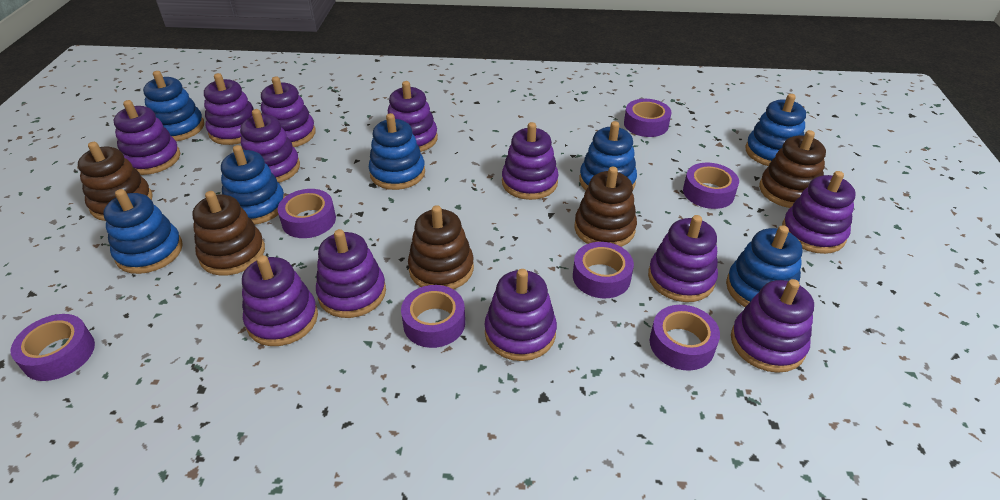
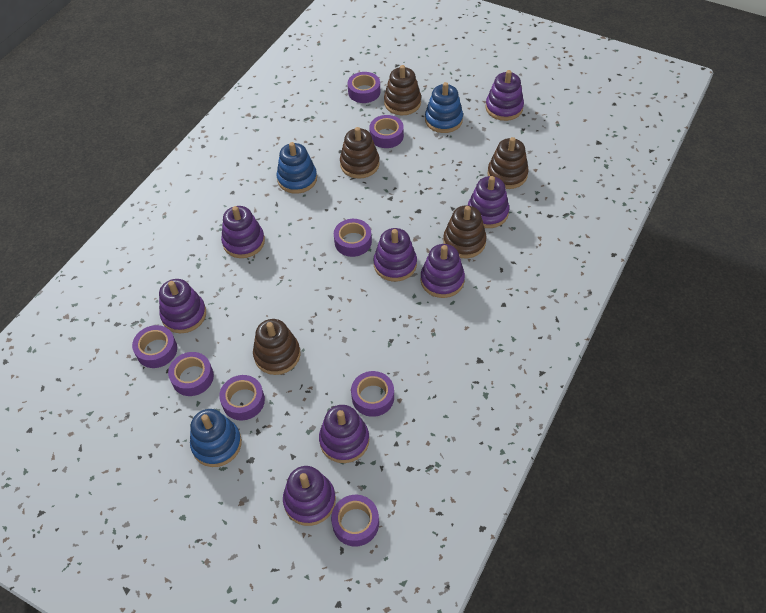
blue stacking toy: [103,189,183,274] [143,71,204,141] [221,145,285,225] [369,113,425,190] [579,121,637,191] [726,225,803,307] [745,94,806,166] = 7 -> [190,409,242,467] [277,142,317,194] [425,82,463,133] = 3
purple stacking toy: [114,100,180,175] [204,73,253,145] [240,109,300,183] [242,255,318,346] [261,76,316,147] [316,229,386,318] [388,81,438,152] [484,269,557,361] [502,122,559,200] [648,215,718,302] [731,279,814,373] [782,171,856,254] = 12 -> [159,279,206,333] [221,206,265,258] [283,466,336,526] [319,405,369,463] [373,228,417,282] [421,244,465,298] [467,176,509,228] [486,70,524,121] = 8
purple tape: [11,314,95,381] [277,189,336,238] [401,285,465,348] [573,242,634,298] [624,99,672,137] [650,305,720,371] [683,163,739,209] = 7 -> [132,325,177,368] [168,352,214,396] [219,375,265,420] [331,495,379,546] [334,219,372,257] [347,72,380,103] [351,371,394,417] [369,115,404,148] = 8

